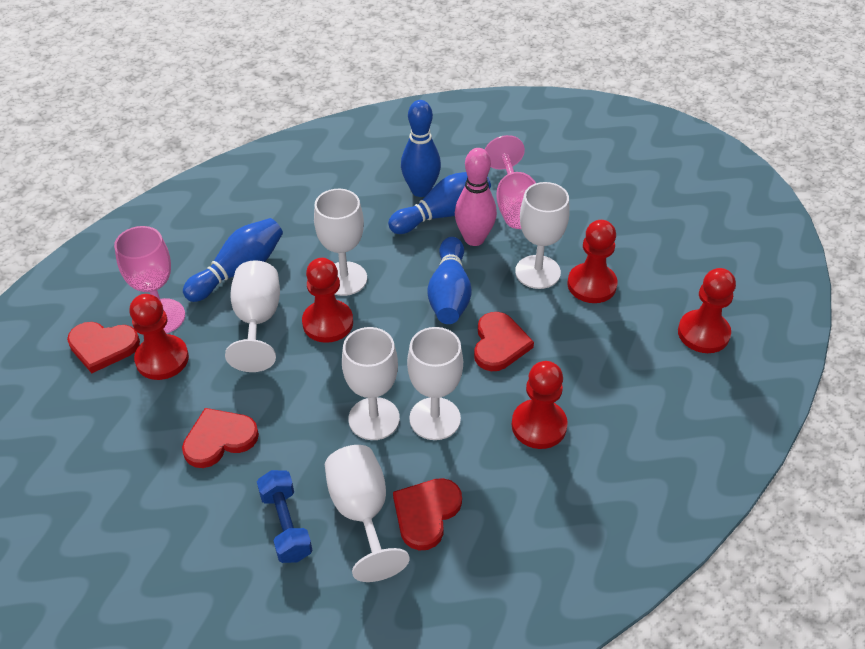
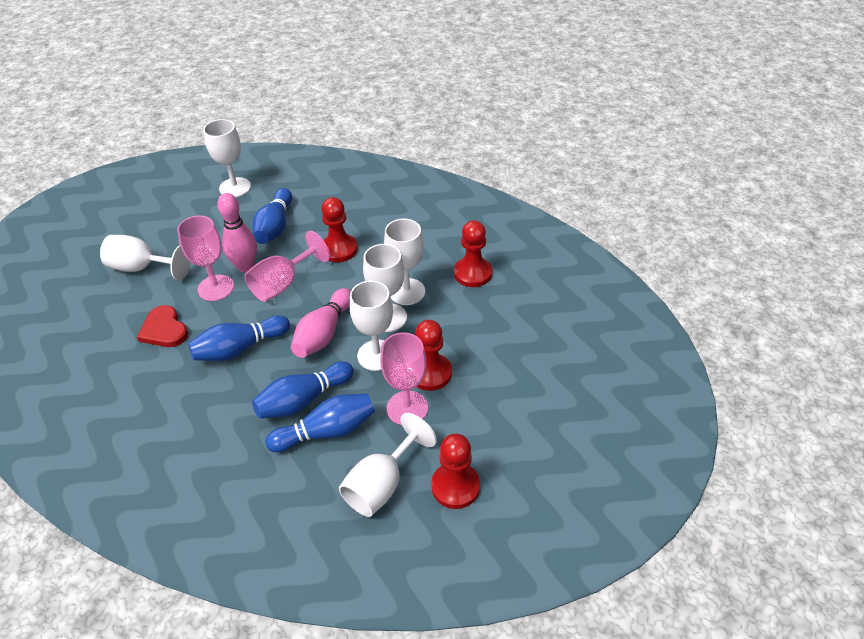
blue dumbbell: [257,470,312,563] = 1 -> none = 0
pink bowling pin: [455,148,497,246] = 1 -> [217,193,257,272] [291,288,351,358] = 2
pink goblet: [114,226,185,334] [485,135,536,229] = 2 -> [177,215,234,301] [244,231,330,302] [381,332,428,425] = 3
red heart: [67,322,140,373] [182,408,259,468] [393,478,462,550] [474,312,534,371] = 4 -> [137,305,188,347] = 1
red pawn: [130,294,189,380] [302,258,353,343] [512,361,568,449] [568,220,618,303] [678,268,736,353] = 5 -> [322,197,358,262] [415,320,452,391] [431,434,480,509] [454,220,492,287] = 4

